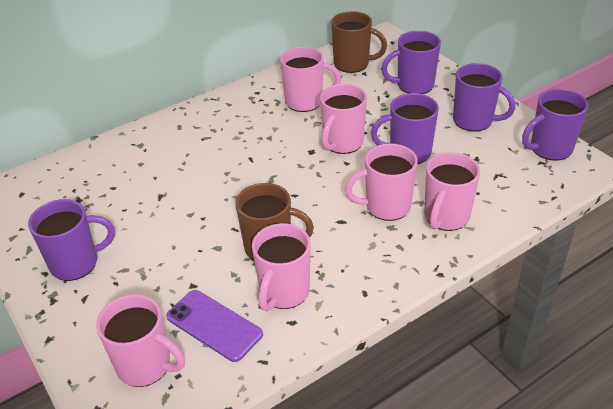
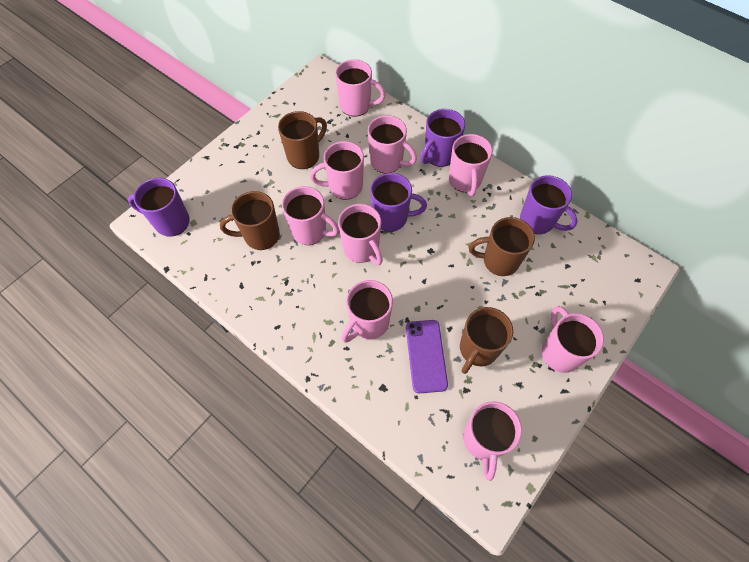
brown mug: [235,183,314,261] [331,11,387,73] = 2 -> [220,191,280,250] [278,111,327,169] [460,307,513,374] [469,217,535,276] = 4
pink mug: [96,294,185,387] [252,223,311,311] [280,47,341,112] [320,84,367,154] [345,143,418,221] [424,152,480,231] = 6 -> [282,186,339,245] [310,141,364,200] [335,59,386,117] [338,204,383,265] [341,280,393,343] [368,115,417,173] [449,134,493,196] [463,401,522,481] [542,306,604,373] = 9
purple mug: [28,199,115,281] [371,93,439,164] [381,31,441,94] [453,63,515,132] [522,89,588,161] = 5 -> [128,178,190,237] [370,173,427,232] [420,109,465,167] [520,175,578,234] = 4

